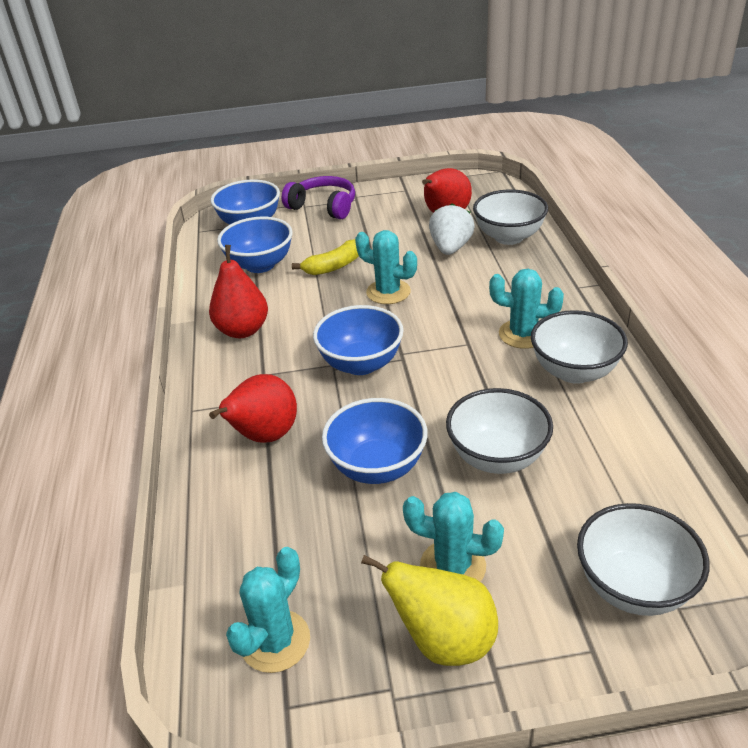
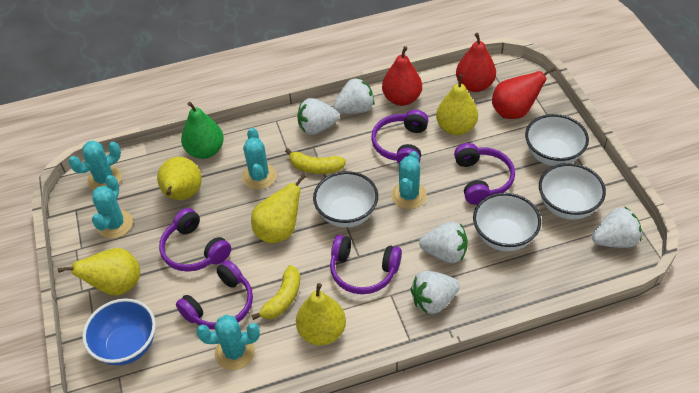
blue bowl: [211,180,280,225] [217,217,293,273] [313,305,404,375] [322,398,428,484] = 4 -> [82,298,156,365] = 1
green pear: none = 0 -> [181,102,224,159] = 1
purple headphones: [282,176,355,219] = 1 -> [159,208,231,272] [176,260,253,330] [330,235,402,294] [371,110,428,164] [454,143,515,205] = 5
turquoise cactus: [226,547,310,673] [355,230,417,304] [403,492,504,582] [489,269,564,349] = 4 -> [68,141,122,191] [92,175,133,239] [196,315,260,370] [242,128,277,190] [391,151,427,209] = 5
white strawberry: [429,203,475,255] = 1 -> [297,98,339,135] [333,78,374,114] [411,271,460,314] [419,222,468,263] [592,206,642,248] = 5
yellow banana: [292,239,359,275] = 1 -> [251,265,300,320] [285,149,346,174] = 2
yellow pear: [361,555,498,666] = 1 -> [58,248,140,296] [157,157,202,200] [251,174,306,244] [296,283,346,345] [436,74,478,135] = 5

